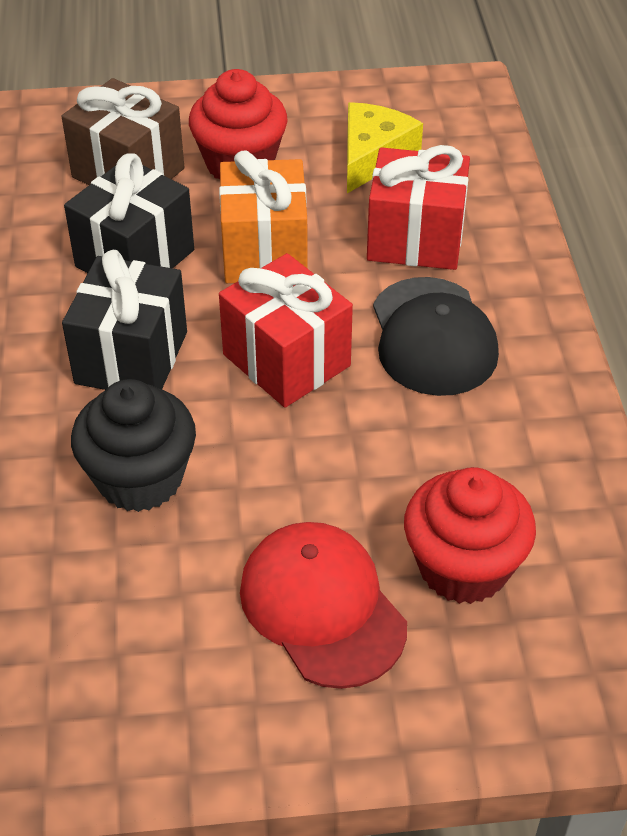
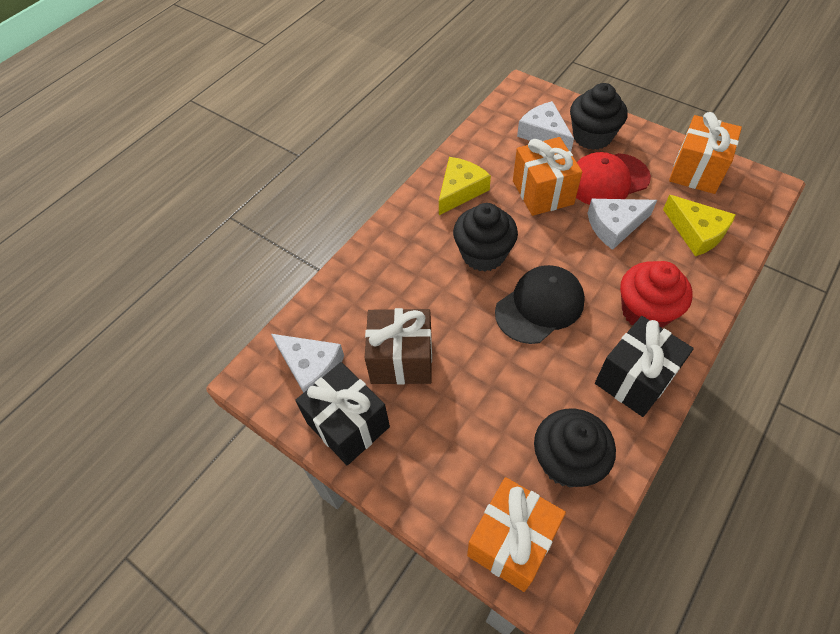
black cupcake: [71,379,196,512] = 1 -> [453,203,518,271] [534,408,616,488] [570,83,627,150] = 3
orange gift: [219,150,308,283] = 1 -> [467,477,566,592] [513,137,582,216] [669,112,742,194] = 3
red cupcake: [189,69,288,179] [404,467,536,604] = 2 -> [620,261,692,328] = 1
red gift: [219,253,353,408] [367,145,470,270] = 2 -> none = 0
white cheese: none = 0 -> [271,334,344,393] [517,101,574,151] [587,199,657,250] = 3
yellow cheese: [347,102,423,193] = 1 -> [439,157,491,215] [663,195,736,256] = 2

